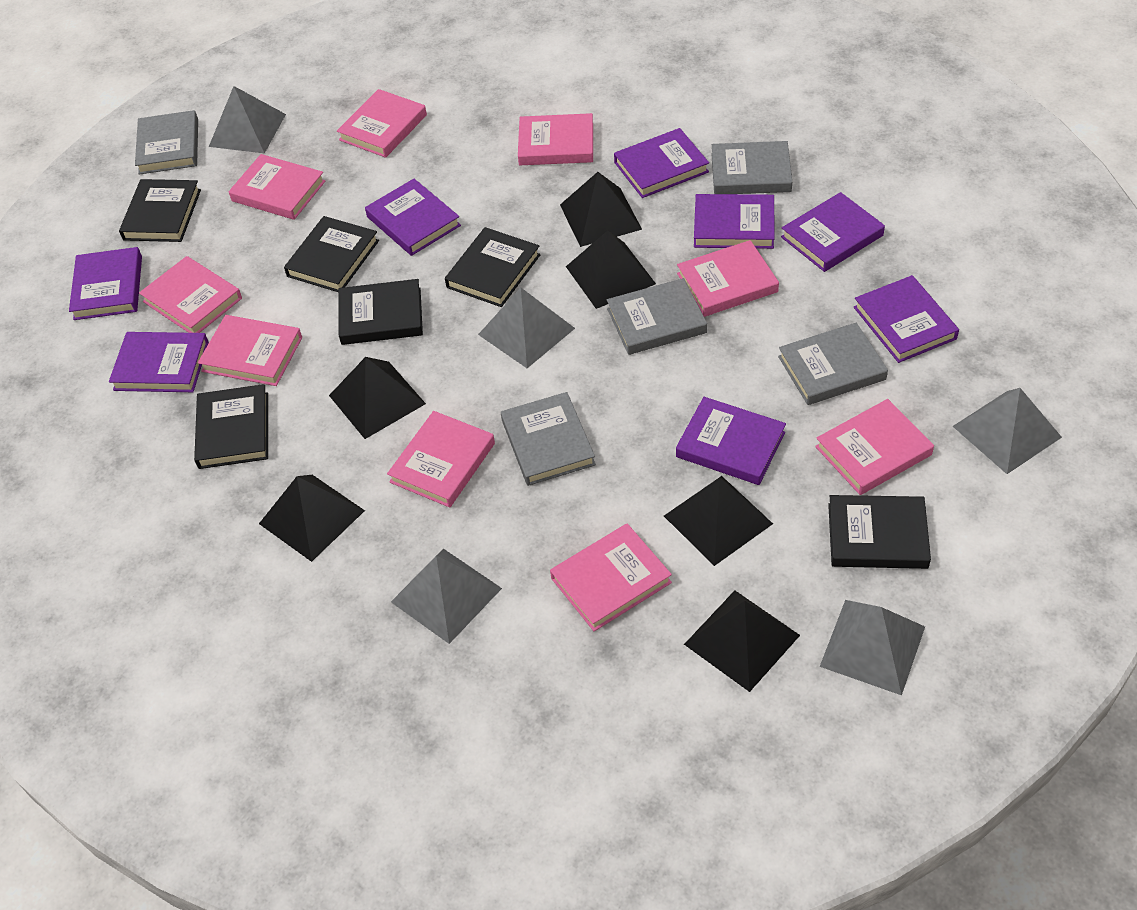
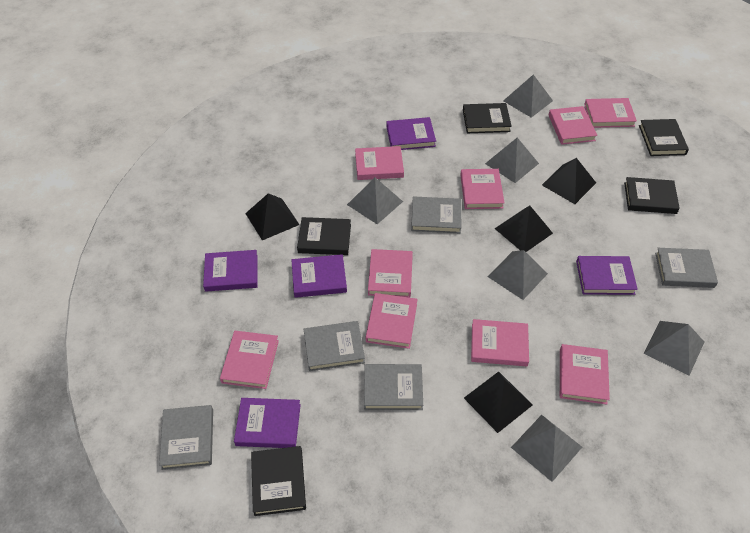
black book: [119,179,201,242] [194,384,268,469] [284,216,379,292] [339,279,423,345] [445,227,540,307] [828,495,931,569] = 6 -> [251,446,306,516] [297,217,351,255] [463,103,512,133] [624,177,680,214] [639,119,689,156] = 5
black pyramid: [259,475,365,562] [329,357,426,439] [560,172,642,247] [566,231,656,309] [664,476,773,566] [684,590,800,692] = 6 -> [245,193,300,240] [464,372,533,433] [494,205,553,252] [542,158,596,204] = 4
grey pyramid: [209,86,286,153] [391,549,502,644] [478,288,575,368] [820,600,925,695] [953,388,1062,474] = 5 -> [347,178,403,224] [485,138,539,183] [487,250,548,300] [503,74,553,118] [511,415,582,482] [644,321,704,376] = 6
purple book: [69,247,142,320] [109,332,209,392] [365,179,461,256] [614,128,709,198] [676,397,786,485] [694,194,775,249] [781,192,885,272] [854,275,959,363] = 8 -> [203,250,258,292] [234,398,301,448] [291,254,347,298] [386,117,436,150] [576,256,638,295] = 5

